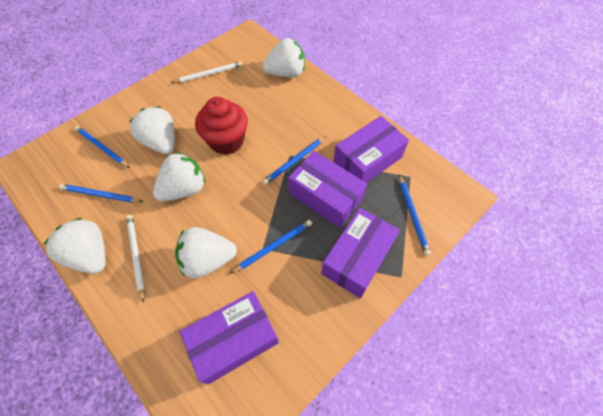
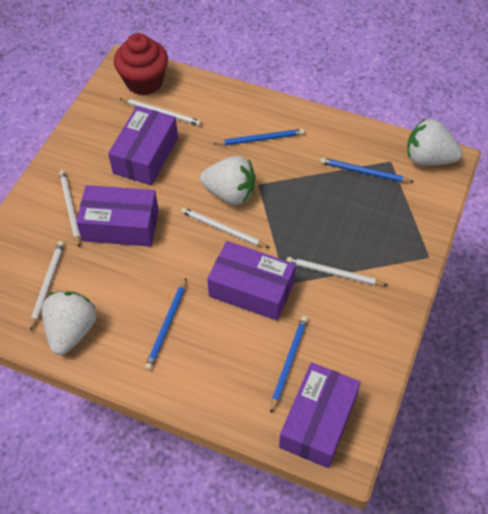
blue pencil: [59,184,143,203] [75,126,130,168] [230,220,312,274] [263,136,326,185] [399,175,431,256] = 5 -> [145,278,187,370] [214,129,305,146] [270,316,308,414] [320,158,414,182] = 4
white pencil: [126,215,145,302] [171,61,242,83] = 2 -> [30,241,64,331] [59,170,80,248] [119,98,201,126] [181,207,270,248] [286,257,387,286] = 5
white strawberry: [44,218,105,274] [129,106,175,154] [153,152,206,202] [175,227,237,278] [262,38,305,77] = 5 -> [42,292,97,355] [200,156,256,205] [407,119,462,166] = 3

